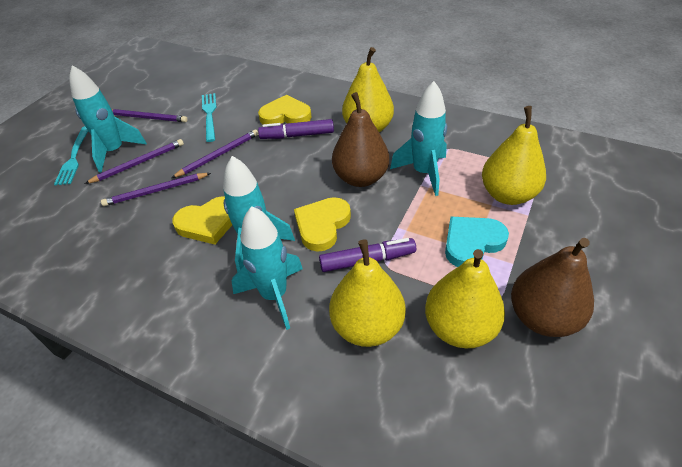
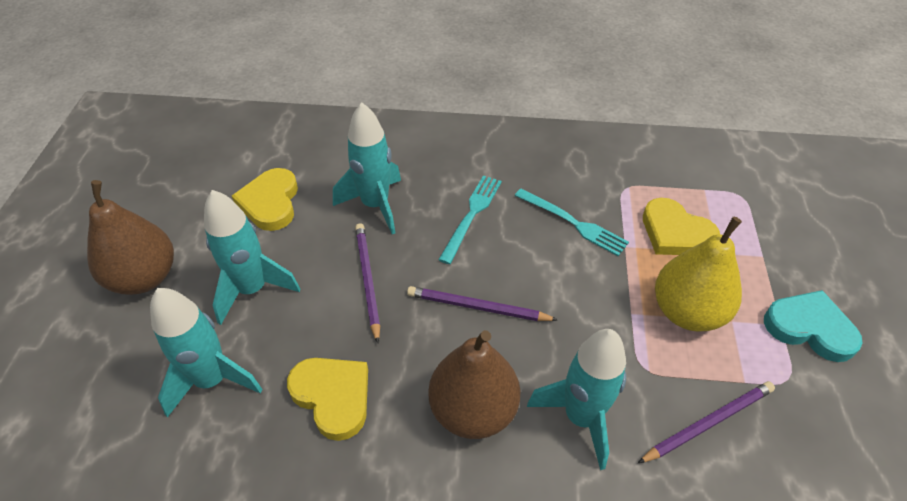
purple marker: [258,119,334,139] [319,238,416,272] = 2 -> none = 0
purple pencil: [85,139,184,184] [101,173,211,206] [112,109,188,122] [172,129,258,178] = 4 -> [355,223,380,343] [407,286,558,321] [638,381,775,463] = 3
yellow pear: [329,239,406,347] [342,47,394,132] [425,249,505,348] [482,106,546,205] = 4 -> [655,217,742,331] = 1

